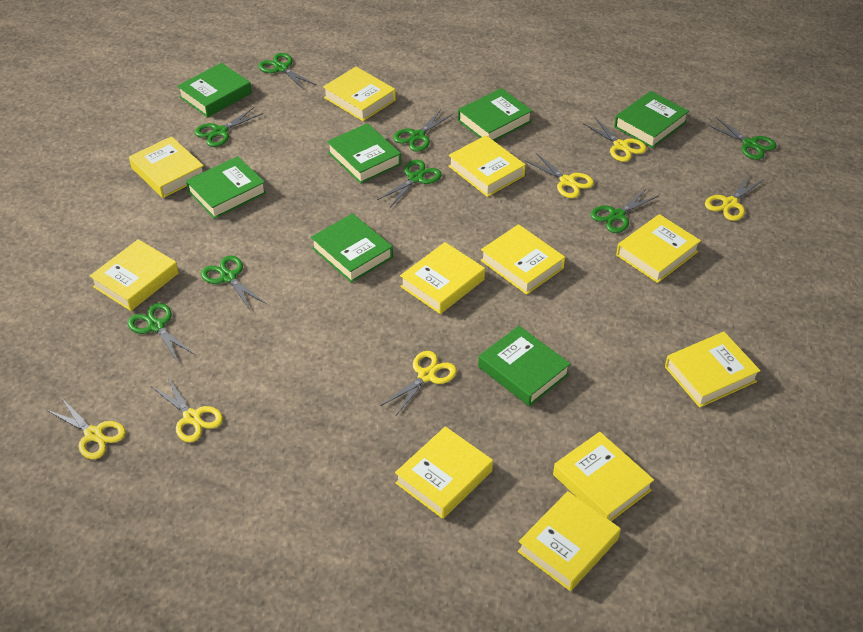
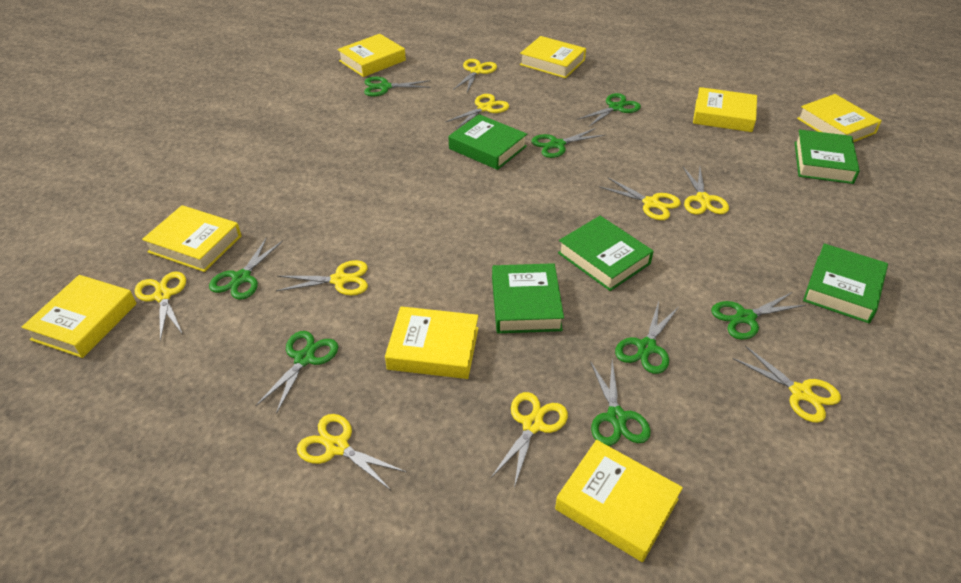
green book: [177,63,252,117] [186,156,266,219] [311,213,393,283] [327,123,401,184] [458,88,532,141] [478,326,571,407] [614,91,689,148] = 7 -> [449,114,527,170] [492,263,564,333] [558,216,653,291] [795,130,860,184] [803,243,888,323] = 5
yellow book: [90,239,179,311] [129,136,204,198] [323,67,396,121] [395,426,493,519] [400,242,485,314] [449,135,526,197] [480,224,565,295] [518,491,621,591] [553,432,654,521] [616,214,701,283] [665,332,761,408] = 11 -> [22,275,137,358] [142,205,241,272] [337,34,406,77] [385,306,478,379] [520,36,586,78] [555,440,683,562] [693,87,757,132] [797,94,882,142] = 8
yellow scissors: [45,397,126,459] [151,376,223,442] [380,351,457,417] [526,153,594,198] [583,117,647,162] [705,174,764,221] = 6 -> [135,272,186,341] [276,260,368,295] [297,414,406,490] [446,94,509,129] [453,59,497,92] [491,392,568,488] [599,178,681,220] [683,167,729,215] [733,346,841,423] = 9

